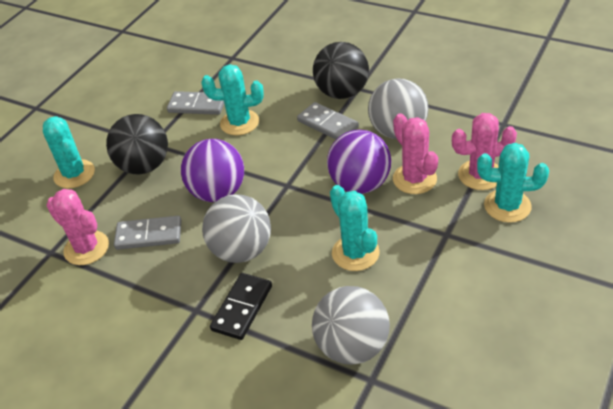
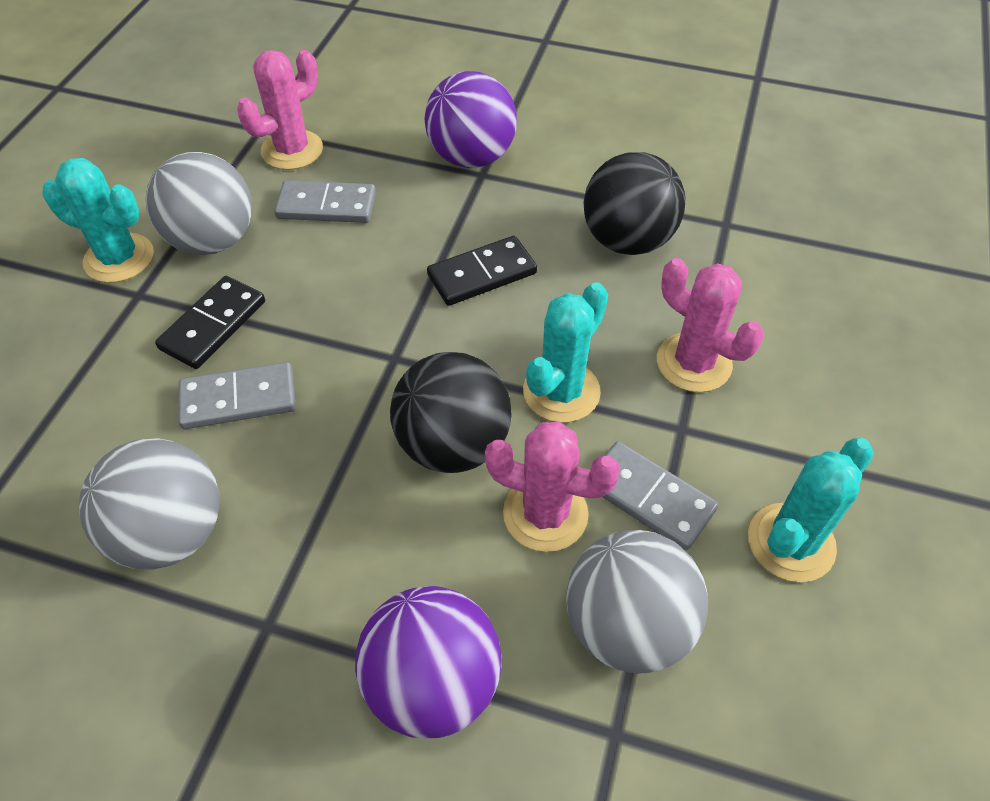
black domino: [210,273,272,340] = 1 -> [155,276,265,369] [427,236,537,306] = 2
turquoise cactus: [43,116,95,188] [201,64,264,135] [330,185,380,271] [477,143,549,223] = 4 -> [43,158,154,283] [523,282,608,423] [748,438,874,582] = 3

